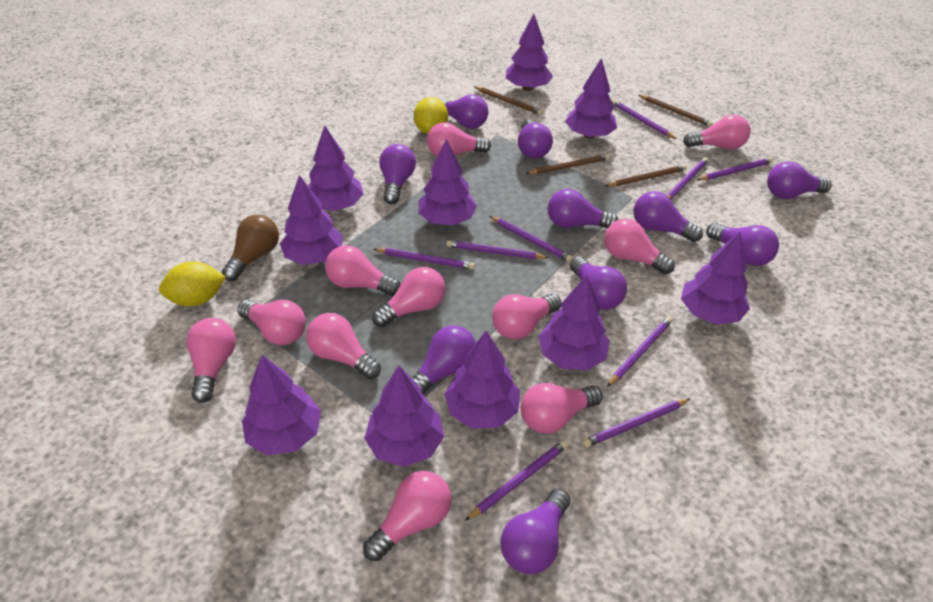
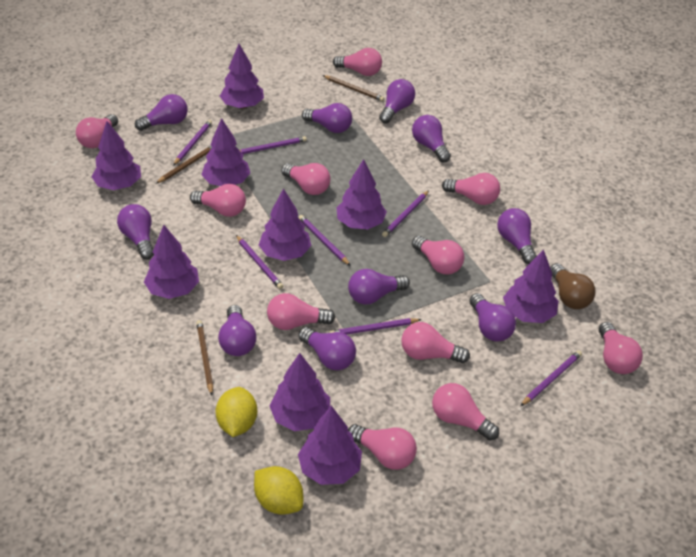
brown pencil: [474,86,543,115] [525,154,609,174] [605,164,687,187] [639,95,713,127] = 4 -> [156,146,212,184] [196,320,213,395] [323,75,384,101] = 3
purple pencil: [374,248,475,270] [446,240,549,259] [465,440,568,521] [490,216,573,262] [583,399,690,448] [607,316,673,387] [612,100,676,139] [666,157,709,200] [697,157,773,180] = 9 -> [173,120,212,166] [236,235,283,289] [240,136,307,154] [299,215,351,266] [330,318,422,335] [382,191,429,237] [520,350,582,406] = 7
purple tree: [242,355,321,455] [280,175,343,265] [309,125,364,211] [364,366,444,467] [418,139,477,226] [445,331,520,429] [506,14,553,91] [539,275,610,370] [565,58,617,138] [681,232,750,324] = 10 -> [92,121,141,190] [144,225,199,299] [201,118,250,186] [220,44,264,109] [259,188,311,261] [269,353,330,431] [298,406,362,485] [336,159,387,229] [503,249,558,323] = 9

